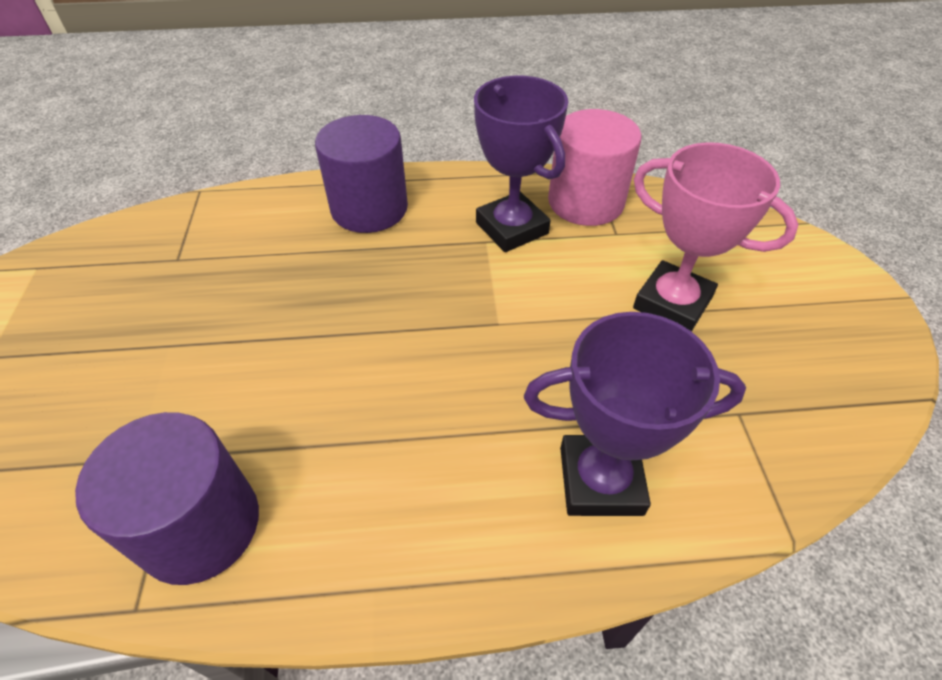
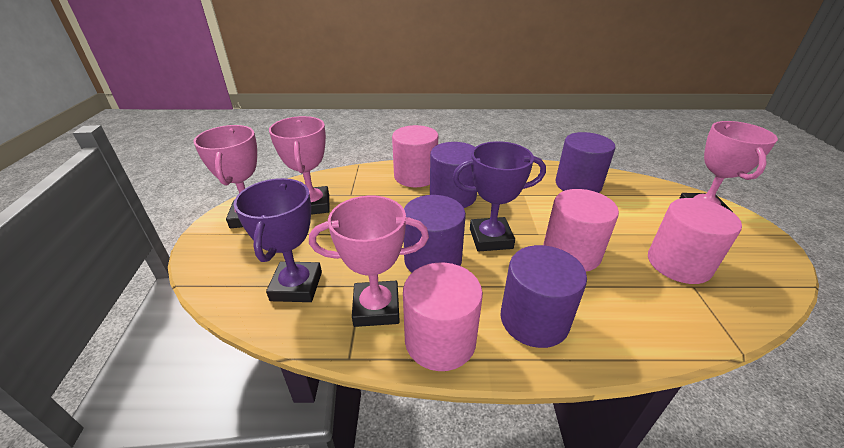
pink cylinder: [548,109,642,226] = 1 -> [392,125,438,187] [403,263,483,371] [543,189,619,272] [648,198,742,284] = 4
pink trophy: [633,142,799,331] = 1 -> [193,125,257,228] [269,116,330,215] [309,196,429,327] [679,121,778,212] = 4
purple cylinder: [75,412,259,585] [315,115,408,233] = 2 -> [404,195,466,273] [430,142,477,208] [500,245,587,348] [555,132,615,193] = 4

